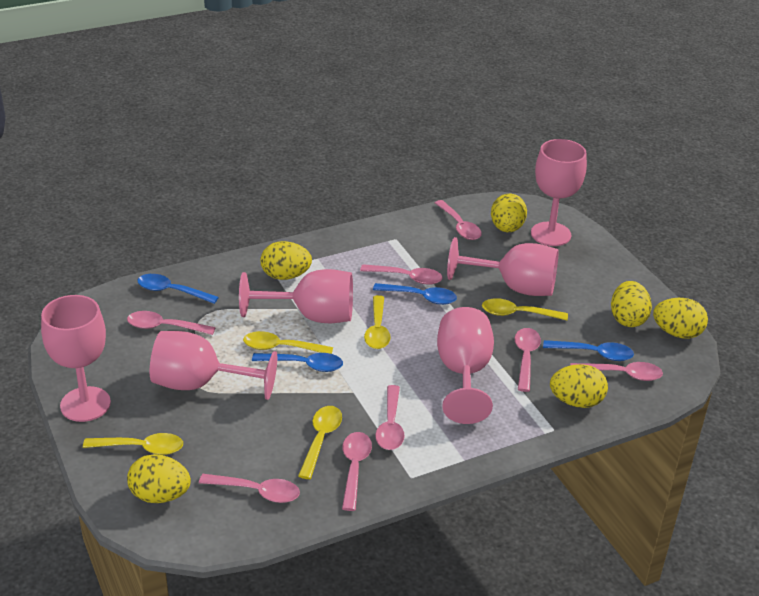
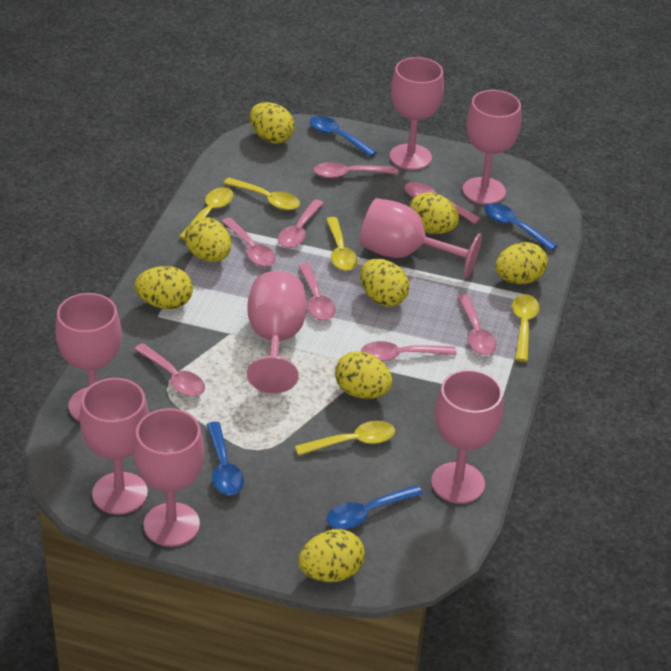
pink goblet: [41,295,111,422] [150,331,277,400] [239,269,353,323] [437,307,494,424] [447,237,559,296] [531,139,587,246] = 6 -> [55,293,122,422] [80,378,149,515] [133,408,204,547] [247,271,307,393] [360,198,482,278] [390,57,444,170] [431,369,503,504] [462,90,521,205] = 8
yellow egg: [127,454,191,503] [261,241,312,280] [491,194,527,232] [550,364,608,408] [611,281,652,327] [653,298,708,339] = 6 -> [134,266,193,309] [185,217,231,262] [250,102,294,144] [298,529,365,582] [335,351,392,399] [360,259,409,307] [409,192,459,234] [495,242,548,284] = 8

